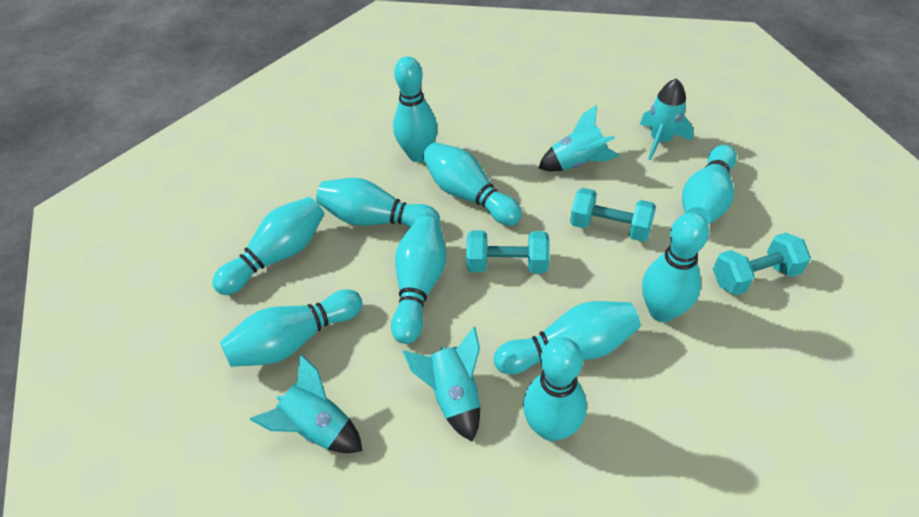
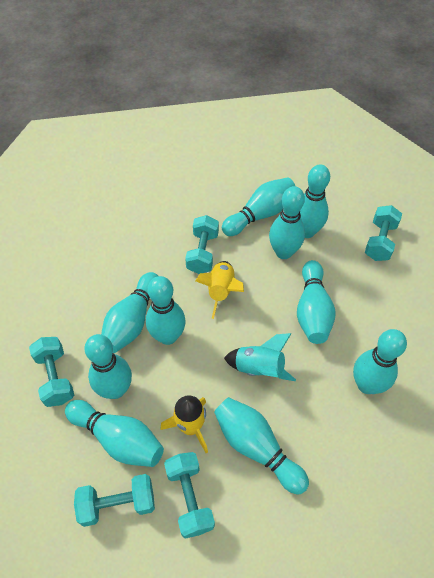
turquoise dumbbell: [466,231,550,273] [570,188,656,242] [713,233,811,295] = 3 -> [29,337,74,407] [74,474,155,527] [164,452,215,539] [185,215,219,274] [365,205,402,261] = 5
turquoise rocket: [250,354,363,453] [402,327,480,442] [538,105,619,171] [640,78,694,160] = 4 -> [224,333,296,381] = 1
yellow rocket: none = 0 -> [161,395,208,453] [195,261,244,319] = 2

